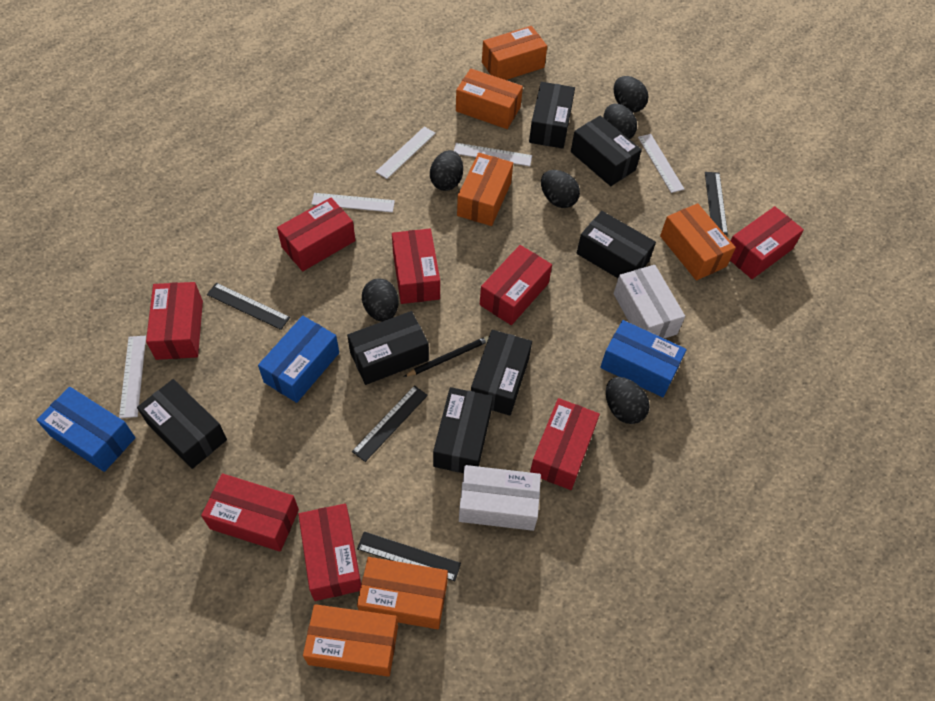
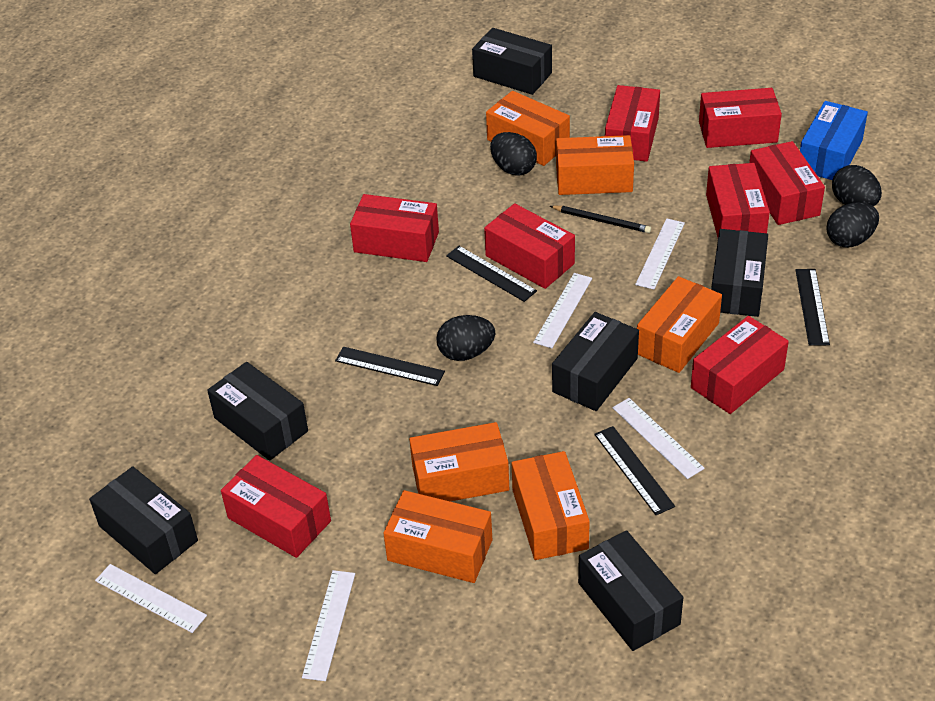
black box: [137,379,227,469] [347,311,429,385] [433,387,493,473] [471,330,532,416] [529,82,575,149] [571,116,642,186] [577,211,656,278] = 7 -> [89,466,198,574] [207,362,308,461] [472,28,552,95] [552,312,639,411] [578,530,683,651] [711,229,768,317] = 6
black egg: [362,278,399,322] [430,150,463,191] [541,170,580,208] [603,104,637,139] [606,377,650,424] [614,76,648,112] = 6 -> [436,315,495,361] [490,132,537,176] [826,202,879,247] [832,165,882,206] = 4
blue box: [37,387,136,472] [258,316,339,403] [600,320,687,397] = 3 -> [800,101,868,180] = 1
white box: [459,465,541,531] [614,265,685,338] = 2 -> none = 0

